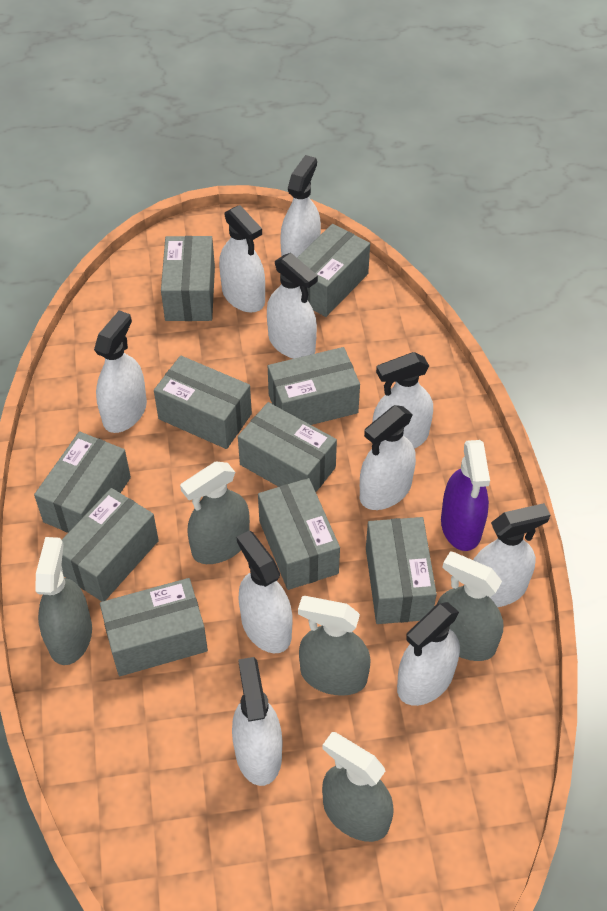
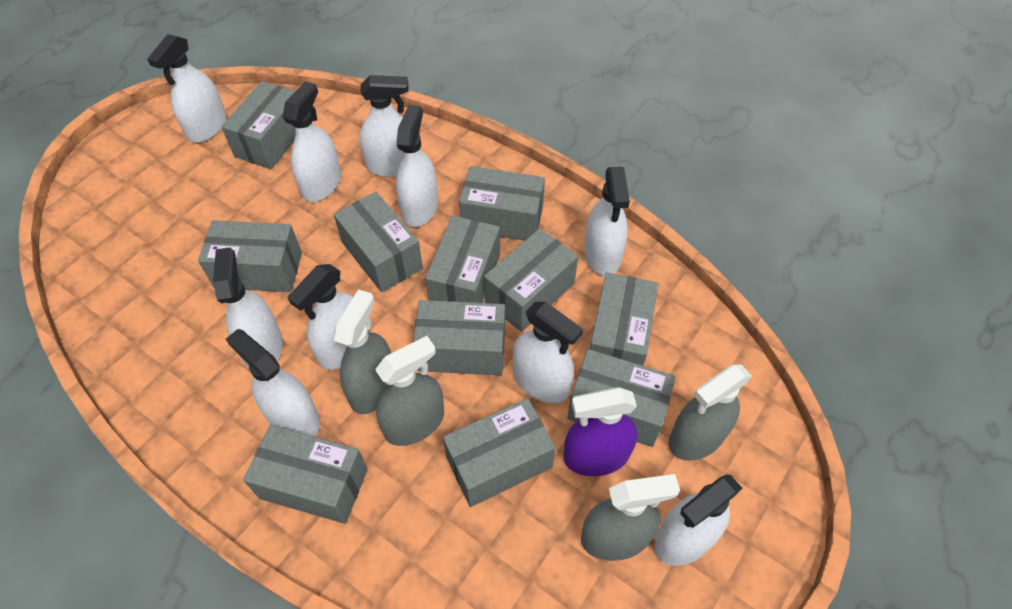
grey box: [34,431,131,533] [62,488,159,601] [100,578,208,676] [154,356,252,449] [161,236,215,321] [238,402,337,492] [258,478,340,590] [268,347,360,425] [297,224,370,317] [366,517,437,624] = 10 -> [198,220,302,292] [221,81,295,169] [243,425,368,524] [334,192,423,292] [413,300,505,375] [425,216,500,303] [443,398,556,507] [459,166,545,241] [484,228,578,332] [567,349,675,447] [590,272,658,366] = 11
grey spray bottle: [36,537,92,665] [180,461,250,564] [298,596,371,696] [322,732,394,842] [437,552,503,661] = 5 -> [334,289,391,414] [375,336,444,446] [581,474,680,561] [669,364,752,460] = 4

